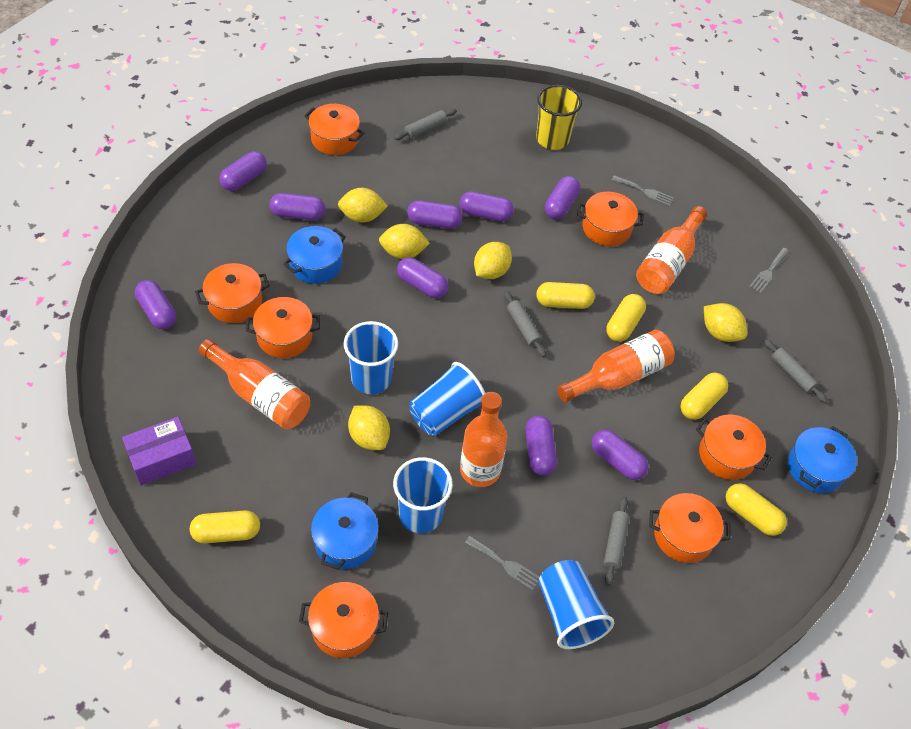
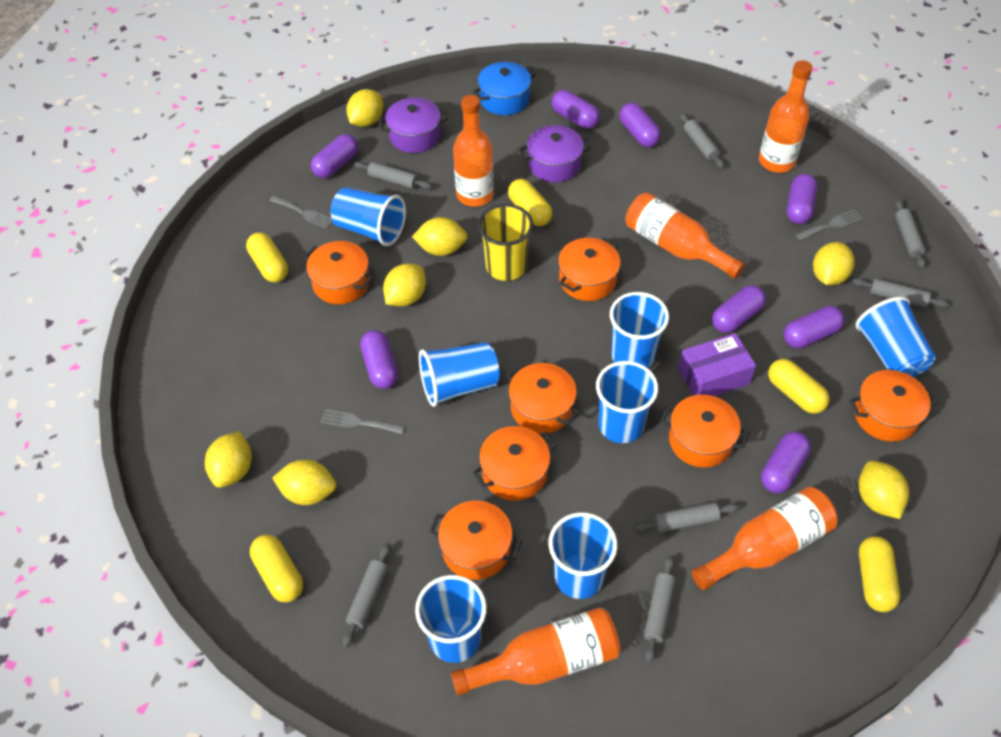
blue cup: [344,321,398,394] [393,457,453,533] [410,362,485,436] [538,560,614,649] = 4 -> [331,187,406,246] [415,575,487,663] [419,342,500,407] [549,512,617,599] [596,361,658,443] [610,292,669,368] [855,297,936,377] = 7
blue pot: [283,226,346,284] [311,492,379,570] [788,426,857,493] = 3 -> [473,62,536,115] = 1
grey rolling pin: [394,109,457,140] [504,291,546,357] [604,497,630,586] [763,339,827,403] = 4 -> [342,543,391,648] [354,162,432,189] [634,502,739,533] [644,555,676,663] [680,113,724,168] [852,278,949,308] [895,199,926,268] = 7
orange bottle: [199,339,310,429] [460,392,508,487] [557,330,675,402] [636,206,707,294] = 4 -> [451,608,620,695] [453,95,494,207] [626,192,745,279] [692,487,837,590] [759,60,812,173] = 5
purple capsule: [135,280,176,329] [219,151,267,191] [270,193,325,220] [397,257,449,298] [407,201,462,229] [459,192,514,221] [525,416,557,475] [545,176,580,219] [592,430,649,480] = 9 -> [311,134,358,178] [360,330,399,389] [551,90,600,129] [619,103,661,147] [712,285,766,333] [761,432,811,493] [784,306,845,348] [787,174,817,224] = 8
purple pot: none = 0 -> [378,98,448,153] [519,125,591,182] = 2
yellow lemon: [338,188,388,222] [348,406,390,450] [379,224,430,259] [474,242,512,279] [704,303,747,342] = 5 -> [205,431,252,488] [272,460,336,505] [346,89,383,127] [383,263,426,307] [412,217,468,256] [813,242,855,285] [859,461,909,519] = 7

